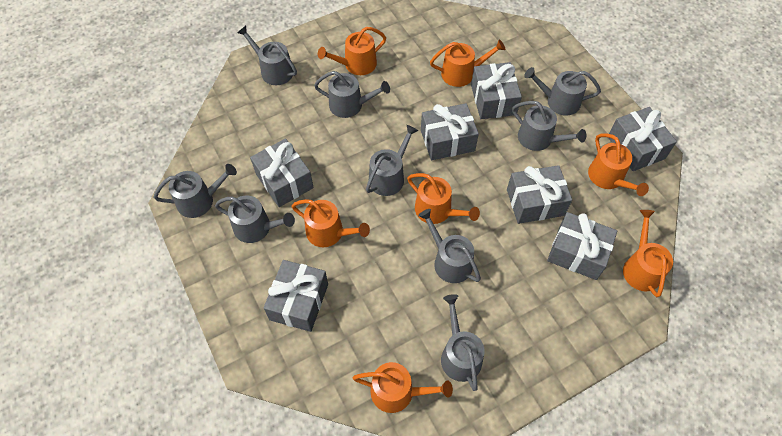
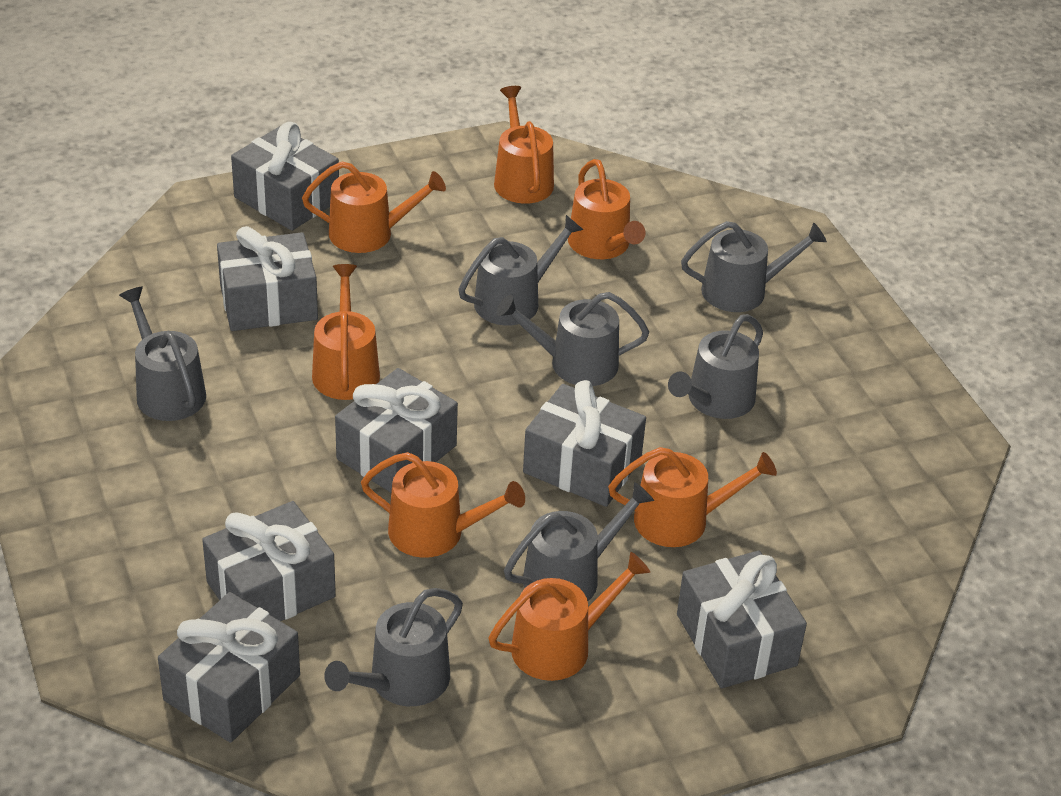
grey watering can: [154,164,237,218] [215,196,295,243] [237,26,297,85] [314,71,390,118] [366,125,418,196] [418,209,481,283] [441,294,485,391] [512,101,586,151] [524,67,601,116] = 9 -> [119,287,206,421] [324,588,463,706] [458,215,584,326] [496,292,649,386] [504,482,654,601] [668,314,763,419] [681,221,827,312] = 7

